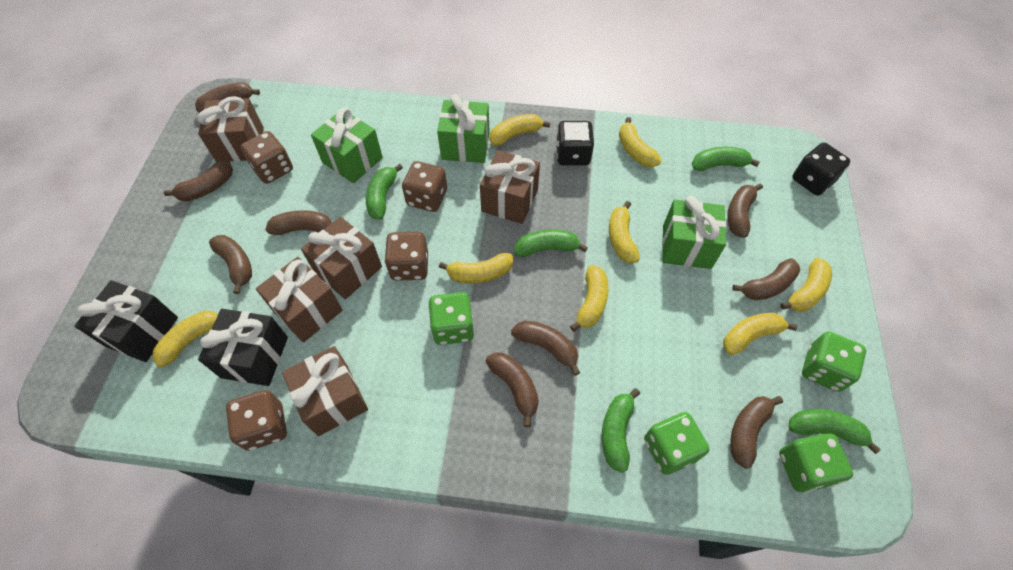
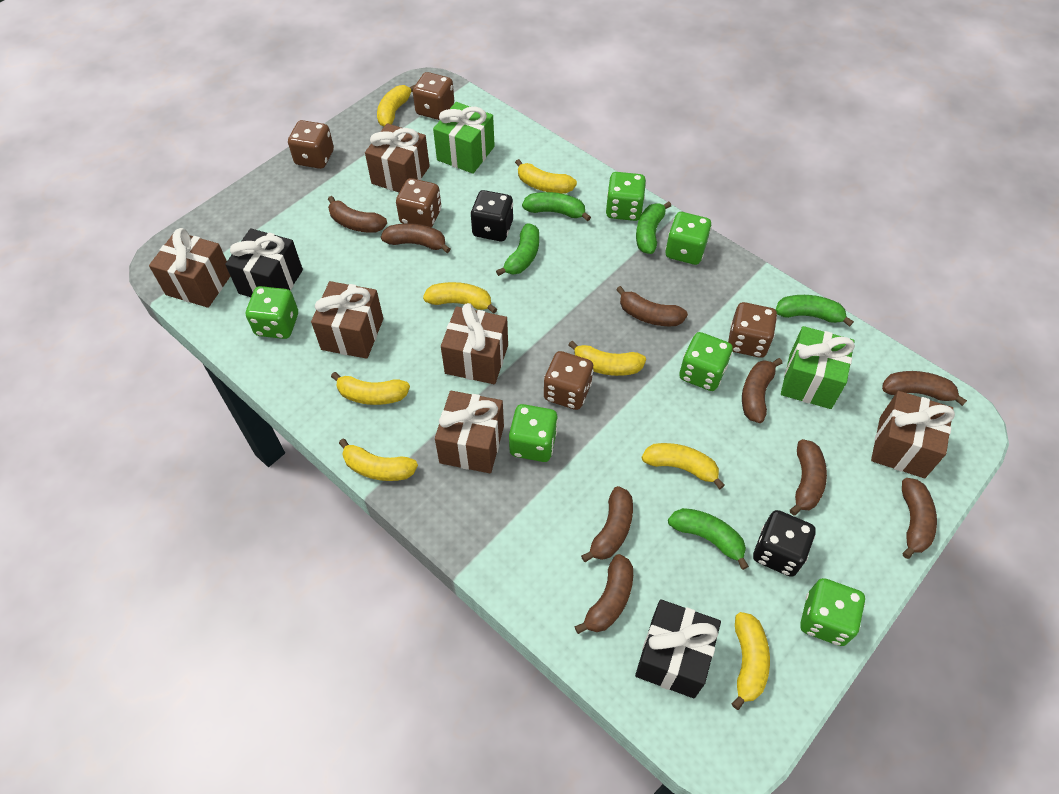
brown dice: [226,390,287,451] [241,131,293,184] [384,232,428,281] [402,161,447,212] = 4 -> [288,120,334,169] [396,178,441,227] [413,72,454,120] [544,351,594,410] [728,302,777,358] = 5
brown gift: [197,96,264,162] [256,257,342,343] [282,346,368,436] [301,217,382,299] [480,150,540,224] = 5 -> [149,228,230,308] [311,281,383,359] [365,123,430,192] [435,391,504,473] [441,303,508,384] [871,391,955,478] = 6
green dice: [428,292,474,345] [644,412,709,475] [779,433,853,493] [802,332,866,392] = 4 -> [246,286,298,339] [509,404,558,462] [606,172,646,221] [665,212,711,265] [679,332,733,391] [800,578,865,646] = 6
green gift: [311,108,383,183] [437,94,490,163] [662,196,726,269] = 3 -> [433,102,495,174] [781,326,855,409] = 2

